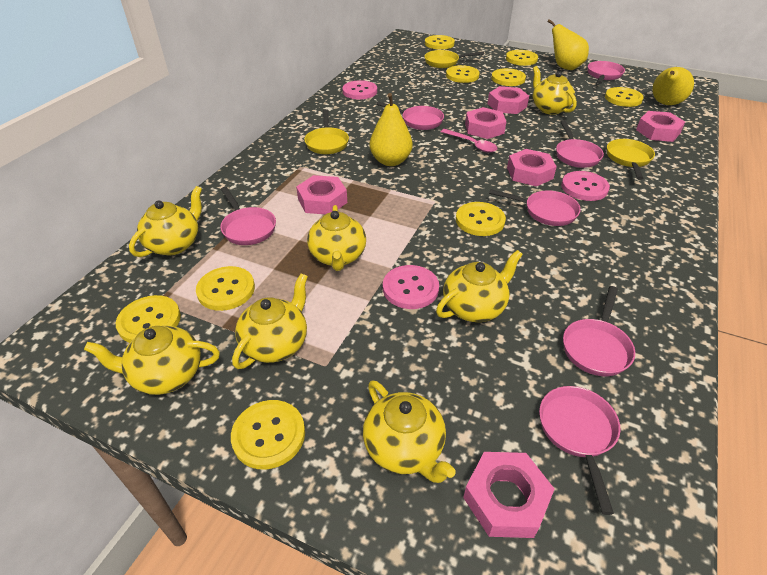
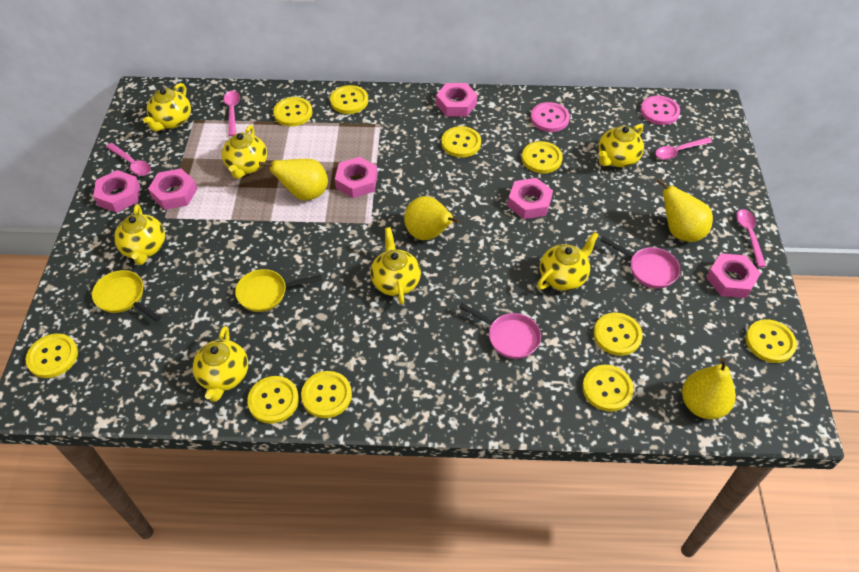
pink button: [342,80,377,100] [383,265,439,309] [561,171,610,201] = 3 -> [531,102,570,132] [640,96,680,125] = 2
pink pan: [220,187,276,245] [376,101,444,130] [489,189,581,226] [539,386,620,515] [556,120,604,168] [563,286,635,376] [588,61,625,84] = 7 -> [459,303,541,359] [600,237,680,289] = 2
pink spoon: [441,129,498,153] = 1 -> [106,143,151,176] [223,91,240,136] [655,137,712,160] [736,209,766,267] = 4
yellow button: [116,295,181,343] [196,266,255,311] [231,400,305,469] [425,35,455,50] [446,65,479,83] [456,202,506,236] [491,68,526,86] [506,50,538,66] [605,87,644,107] = 9 -> [26,334,78,378] [247,376,299,424] [273,97,312,126] [301,371,352,418] [330,85,368,114] [441,126,481,158] [522,141,563,173] [582,365,634,411] [593,313,643,356] [746,319,797,363] = 10
yellow pan: [304,109,349,154] [424,50,484,68] [607,139,655,180] = 3 -> [92,270,161,321] [235,269,322,312] = 2
yellow pear: [370,93,413,166] [547,19,589,70] [652,67,694,105] = 3 -> [259,159,328,200] [404,196,460,240] [656,178,713,242] [682,358,736,419] = 4

